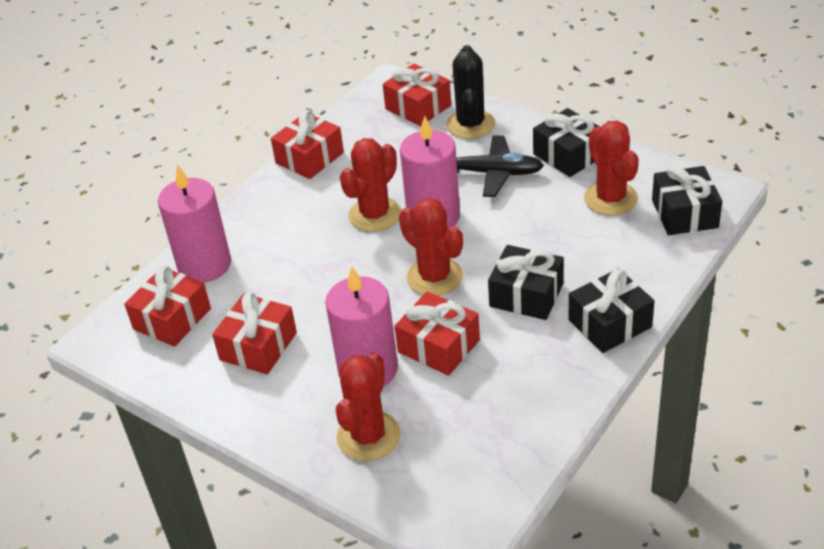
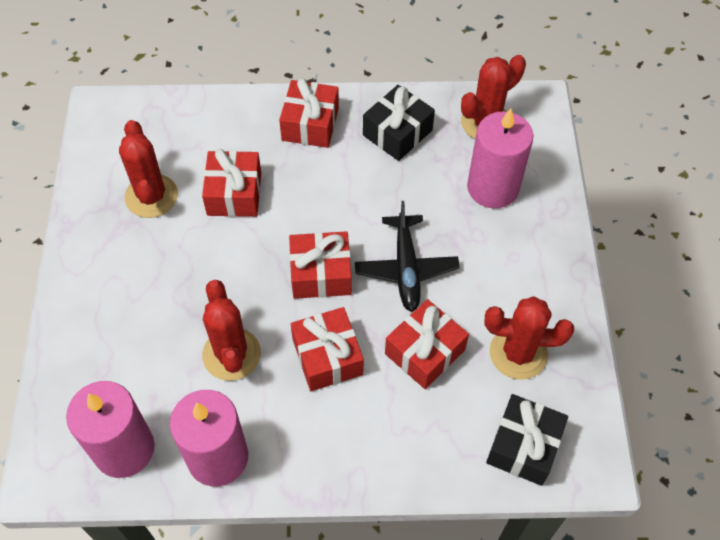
black cactus: [446,45,495,139] = 1 -> none = 0
black gift: [488,245,564,320] [533,108,600,177] [568,269,654,353] [652,165,722,235] = 4 -> [363,85,435,161] [486,394,568,486] = 2

